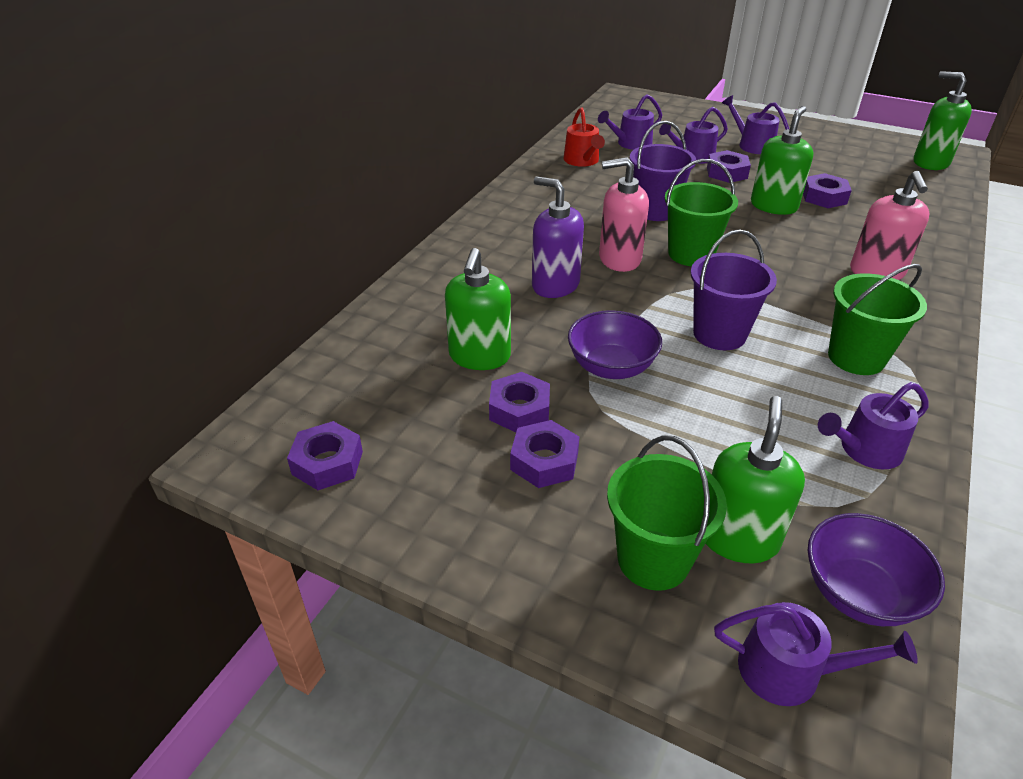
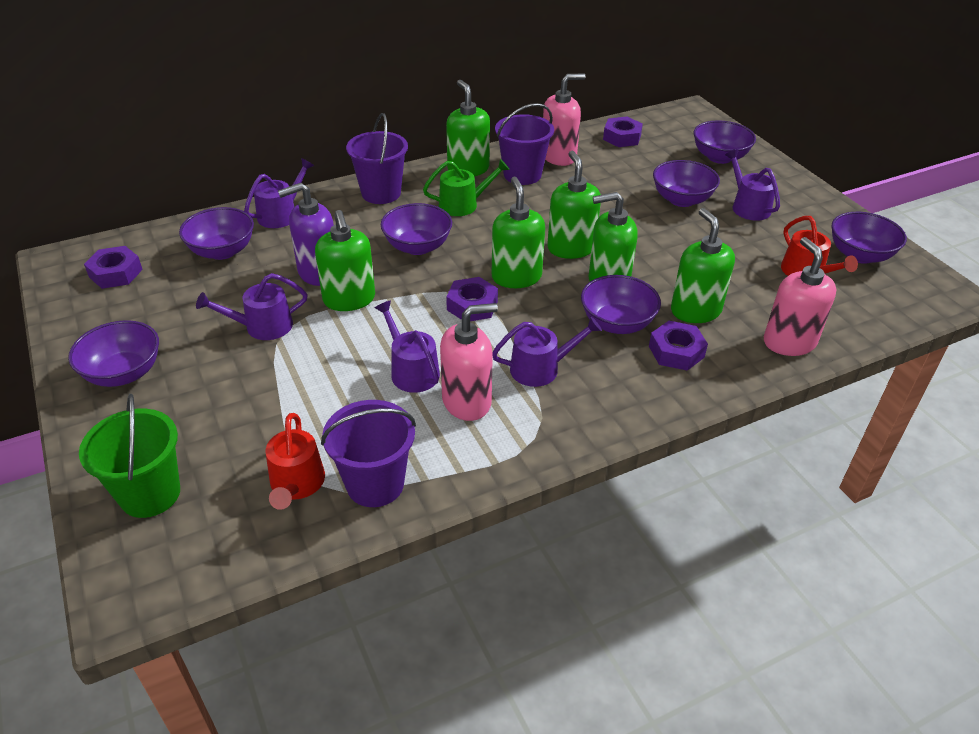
green bucket: [607,435,727,591] [665,159,738,266] [828,264,927,375] = 3 -> [79,394,180,518] = 1
green soap dispenser: [445,248,511,370] [705,396,805,563] [751,106,814,215] [914,71,972,170] = 4 -> [315,210,375,311] [446,80,490,176] [492,177,545,288] [547,151,601,259] [588,192,638,282] [671,208,735,323] = 6
green watering can: none = 0 -> [423,159,510,216] = 1
pink soap dispenser: [599,157,649,272] [850,171,930,280] = 2 -> [440,303,498,421] [543,74,585,166] [764,237,837,356] = 3
purple bowl: [568,310,662,379] [808,513,945,626] = 2 -> [68,320,159,387] [179,207,254,260] [381,203,452,255] [581,275,661,334] [653,160,720,207] [693,120,756,164] [831,212,907,264] = 7
purple bucket: [630,121,696,221] [690,229,777,350] = 2 -> [321,400,416,507] [346,113,408,204] [495,103,554,185] = 3
purple nut: [287,421,363,490] [489,372,550,432] [510,420,579,488] [707,150,751,183] [803,173,852,208] = 5 -> [84,246,143,289] [446,277,498,321] [603,117,643,147] [649,321,708,371] = 4
red watering can: [563,107,605,167] = 1 -> [266,413,325,510] [781,216,858,276] = 2

